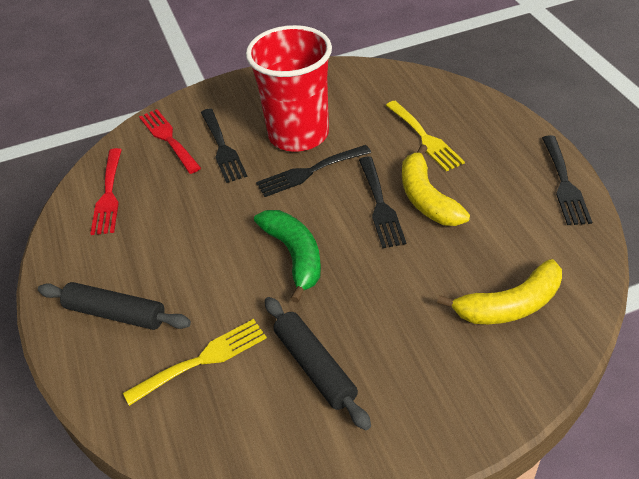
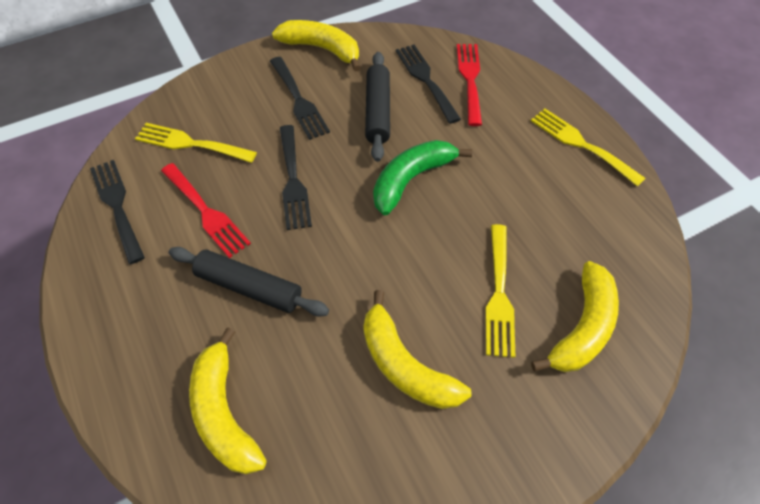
red cup: [246,25,332,152] = 1 -> none = 0
yellow banana: [402,144,470,226] [437,259,562,324] = 2 -> [189,327,267,474] [272,20,361,72] [363,290,471,409] [531,261,619,372] = 4
yellow fork: [123,319,267,406] [386,101,465,171] = 2 -> [135,123,257,163] [486,224,516,358] [531,109,646,187] = 3

